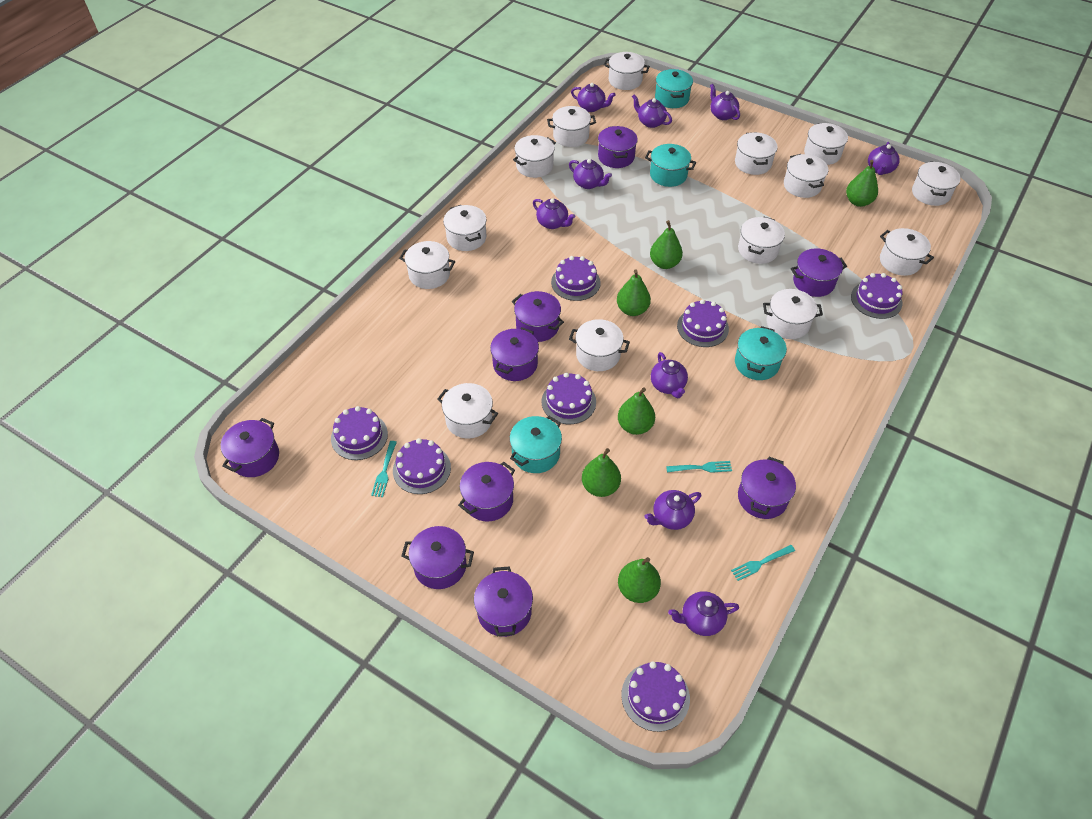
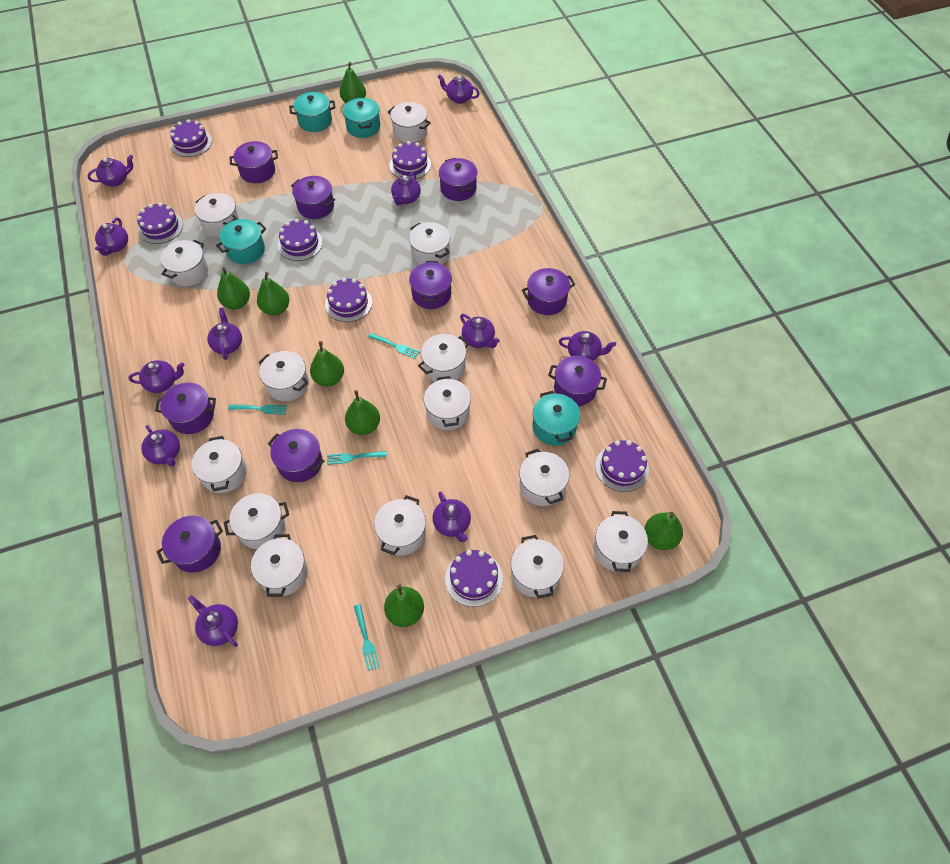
green pear: [582,448,621,497] [617,269,651,316] [618,387,655,435] [618,557,661,603] [650,220,683,269] [846,160,878,207] = 6 -> [217,267,250,309] [257,272,290,316] [310,341,344,386] [340,62,366,103] [345,390,380,435] [384,584,424,627] [644,512,683,550] = 7
purple teapot: [533,198,575,229] [569,159,612,189] [571,83,616,112] [632,94,672,128] [644,490,701,530] [651,352,688,398] [668,591,739,636] [710,84,740,120] [868,142,900,175] = 9 -> [87,155,133,187] [95,218,128,256] [129,360,185,393] [141,425,180,467] [188,595,238,647] [207,308,242,360] [391,171,421,206] [433,491,471,542] [437,74,479,104] [460,314,500,348] [559,331,616,361] = 11
turquoise fork: [371,441,397,497] [666,461,732,473] [731,545,795,581] = 3 -> [228,404,287,415] [327,451,387,465] [354,604,380,671] [368,333,420,359] = 4

